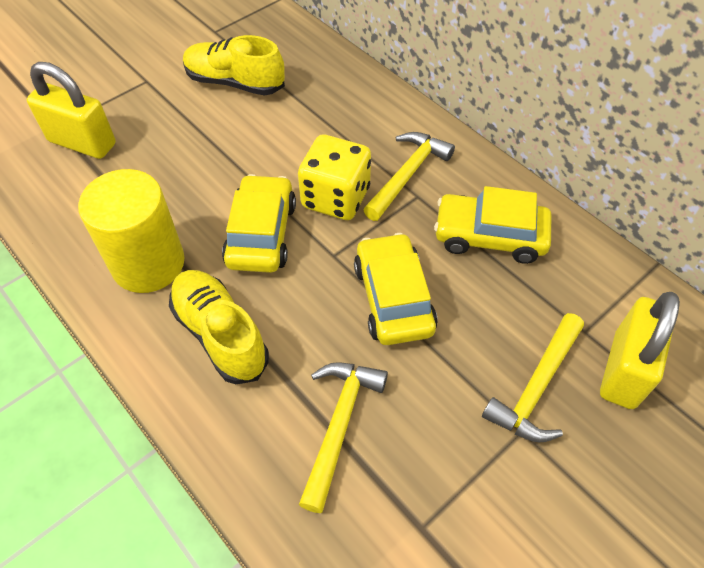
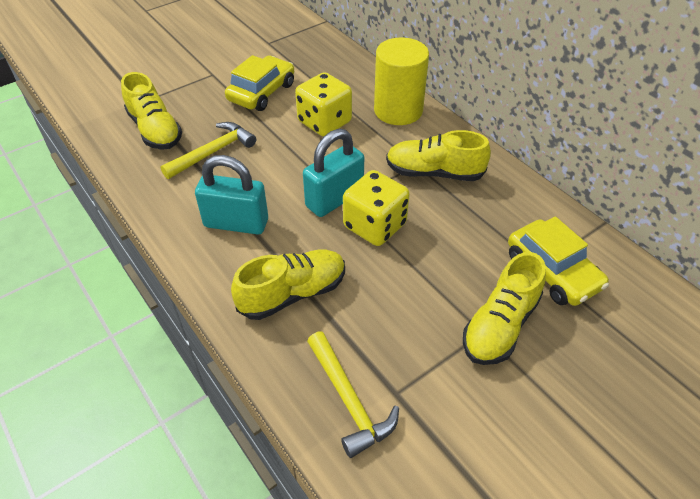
turquoise padlock: none = 0 -> [195,155,268,235] [303,129,364,217] = 2
yellow car: [222,174,296,273] [354,233,438,345] [434,186,551,264] = 3 -> [225,55,294,111] [508,216,609,306] = 2
yellow dice: [298,134,371,220] = 1 -> [295,72,352,136] [343,170,410,246] = 2
yellow hammer: [299,362,388,513] [363,132,455,221] [482,313,584,443] = 3 -> [160,122,256,179] [307,332,399,458] = 2
yellow padlock: [27,62,116,159] [600,292,680,409] = 2 -> none = 0
yellow shoe: [169,270,269,384] [183,35,285,95] = 2 -> [121,72,182,150] [231,250,345,320] [386,130,491,181] [463,252,546,365] = 4

